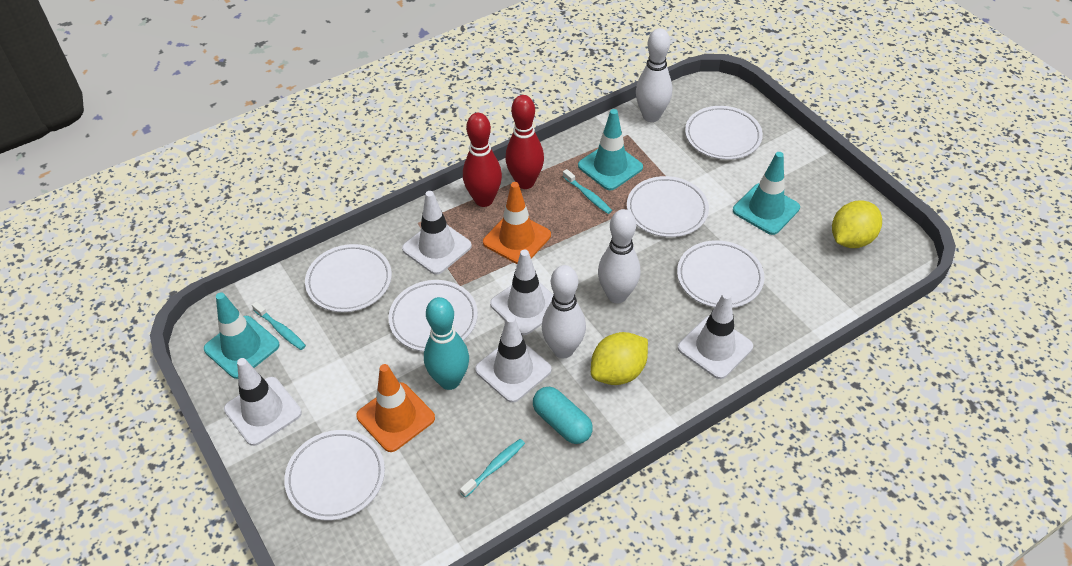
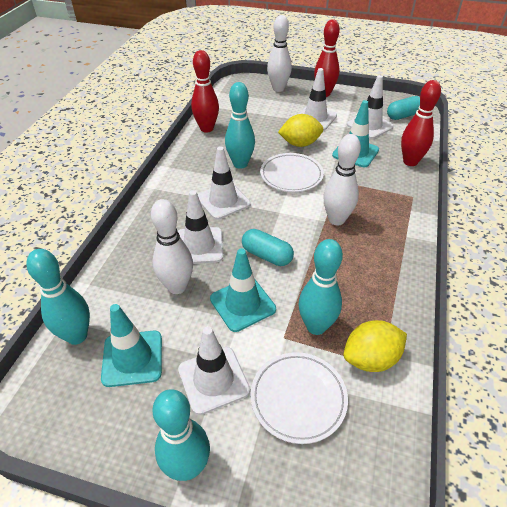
orange traffic cone: [356,364,435,452] [483,182,551,264] = 2 -> none = 0
red bowling pin: [463,113,502,207] [505,95,544,189] = 2 -> [191,50,219,133] [314,19,340,97] [401,80,441,166] = 3
turquoise bowling pin: [424,297,469,390] = 1 -> [26,249,90,345] [152,389,210,481] [225,82,255,169] [299,239,343,335] = 4
turquoise capsule: [533,387,593,444] = 1 -> [242,229,294,266] [387,96,420,120] = 2
turquoise toothbrush: [252,301,306,350] [460,439,525,498] [563,169,612,214] = 3 -> none = 0
white plate: [284,430,385,520] [305,244,392,312] [389,280,478,352] [627,176,709,237] [677,240,764,308] [685,106,763,160] = 6 -> [250,352,348,444] [260,153,324,192] = 2

